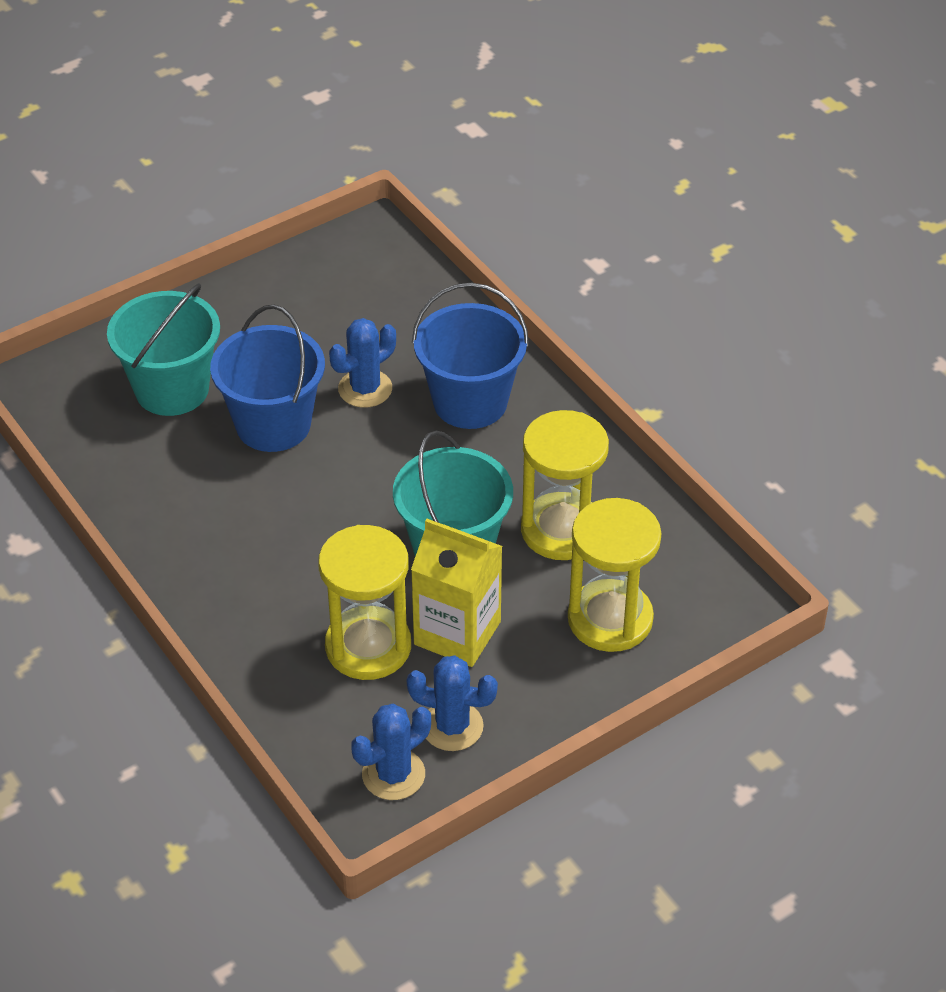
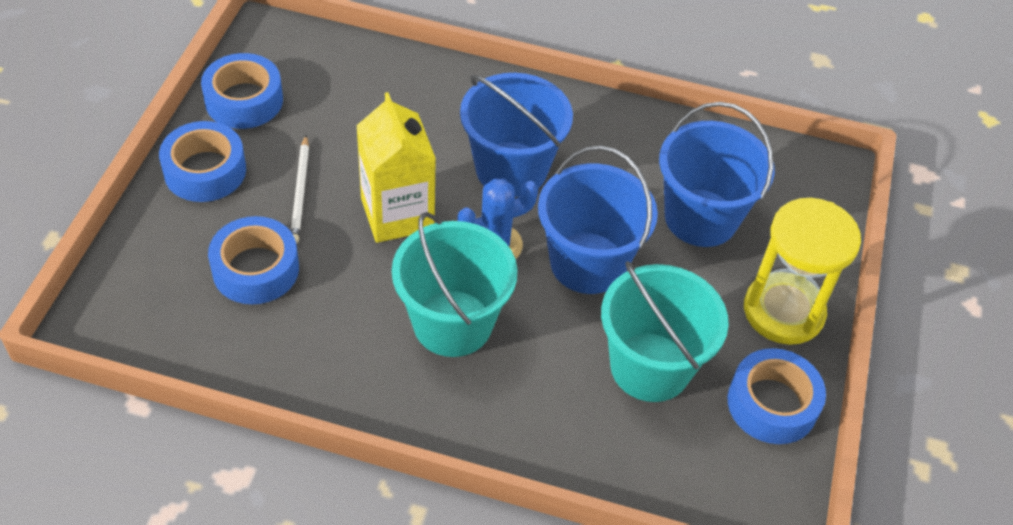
blue bucket: [210,305,325,452] [412,283,529,429] = 2 -> [460,73,573,197] [538,146,658,294] [659,102,775,247] = 3
blue cactus: [329,318,396,408] [351,704,431,800] [407,655,498,751] = 3 -> [457,178,538,259] = 1
blue tape: none = 0 -> [159,121,246,202] [201,53,283,129] [208,216,299,304] [728,348,826,444] = 4
white pencil: none = 0 -> [291,135,309,244] = 1
yellow hourglass: [318,525,411,680] [521,410,609,560] [568,498,661,652] = 3 -> [744,198,861,345] = 1

